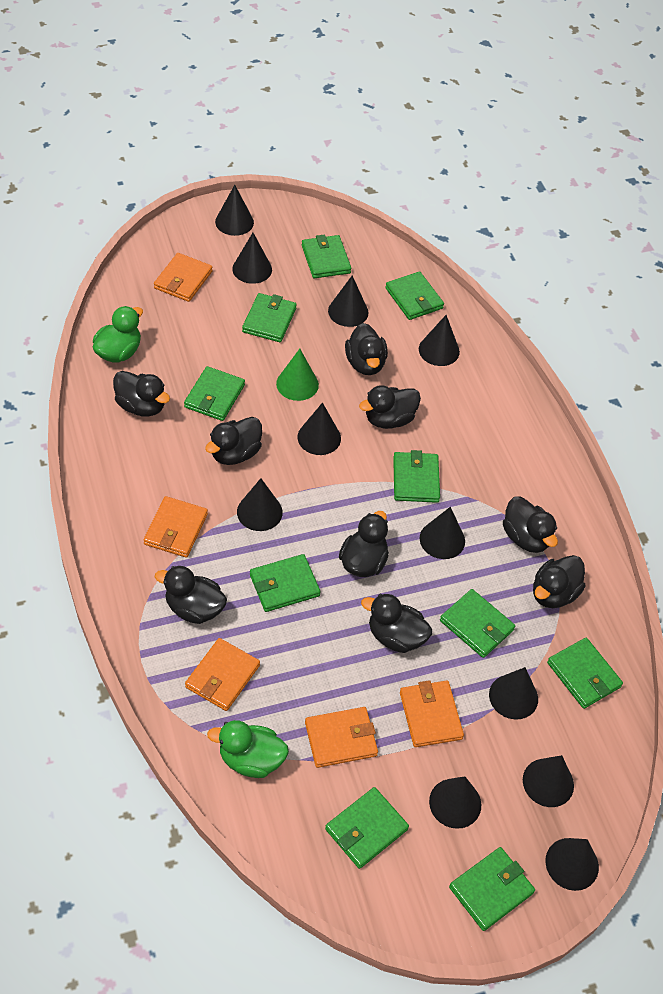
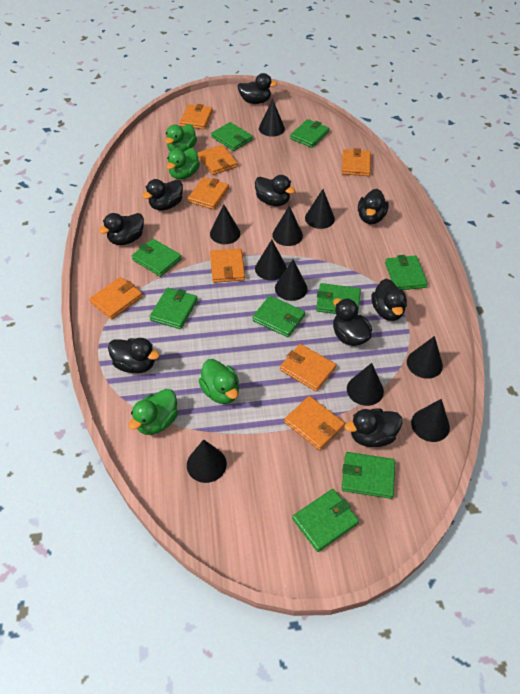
black cone: [215,185,254,236] [232,233,272,284] [237,478,283,531] [297,403,341,455] [328,275,369,327] [419,315,460,366] [420,507,465,559] [429,776,481,829] [489,667,538,720] [523,755,574,807] [545,838,599,891] = 11 -> [187,439,227,483] [210,204,240,244] [255,240,287,281] [259,99,285,137] [272,206,303,246] [275,260,308,301] [305,189,335,229] [347,363,384,406] [407,336,443,379] [411,399,450,442] = 10
green cone: [276,349,319,401] = 1 -> none = 0
green duck: [93,306,143,362] [207,720,289,778] = 2 -> [128,389,178,435] [165,124,197,152] [166,148,200,180] [199,359,239,404] = 4
green wallet: [184,366,245,421] [242,293,297,342] [250,554,321,612] [302,234,351,278] [325,787,409,869] [385,271,444,320] [393,450,440,503] [440,589,515,658] [449,847,535,931] [547,638,623,709] = 10 -> [131,239,182,277] [150,288,198,329] [211,122,253,151] [252,295,305,337] [290,119,329,148] [292,489,359,552] [316,283,361,315] [342,452,395,499] [385,255,428,290] = 9
orange wallet: [144,496,208,558] [154,253,213,302] [185,638,260,711] [305,707,378,768] [400,680,464,747] = 5 -> [89,277,143,320] [179,104,213,129] [188,177,229,210] [198,145,238,175] [210,248,245,283] [280,344,336,392] [284,396,345,450] [342,148,371,176] = 8

